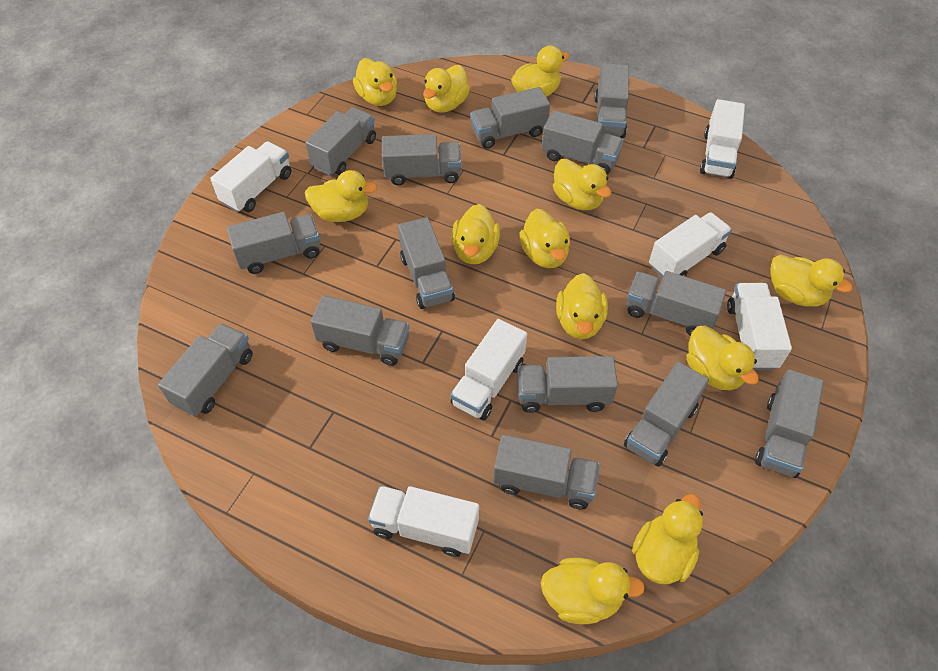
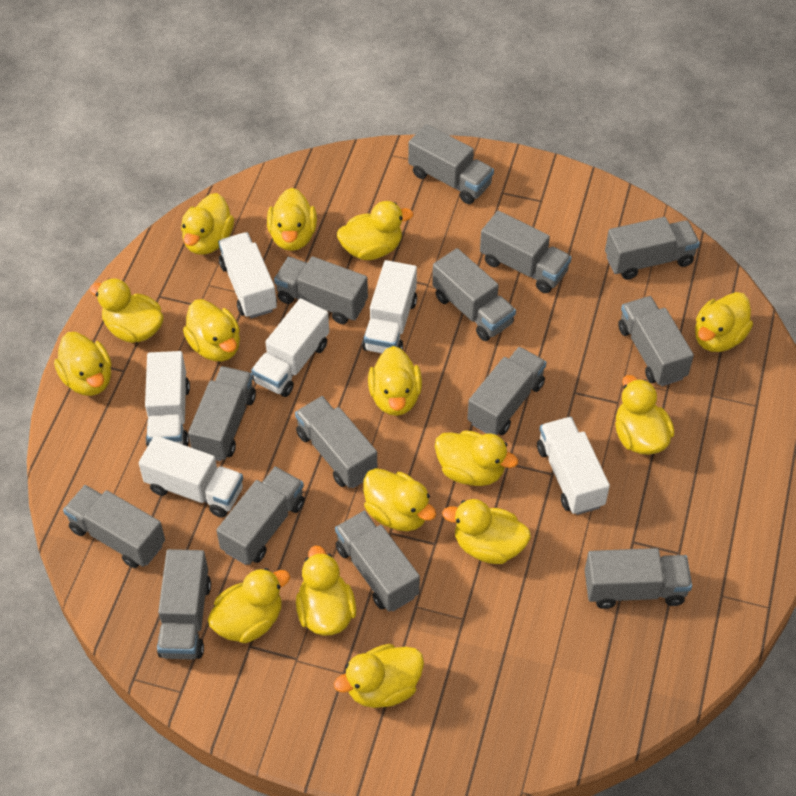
yellow duck: [305,170,377,222] [353,58,397,106] [423,65,470,113] [451,204,500,264] [511,46,570,97] [519,209,570,268] [541,558,645,624] [553,159,611,210] [556,273,608,339] [632,494,703,584] [687,325,759,390] [771,254,852,307] = 12 -> [54,332,112,396] [89,278,164,343] [181,193,234,255] [183,299,240,361] [208,568,290,643] [267,188,317,251] [296,545,356,636] [334,644,424,708] [337,201,413,260] [363,468,436,531] [368,346,422,416] [435,430,518,486] [442,499,531,564] [615,375,674,455] [695,292,753,352] = 15

